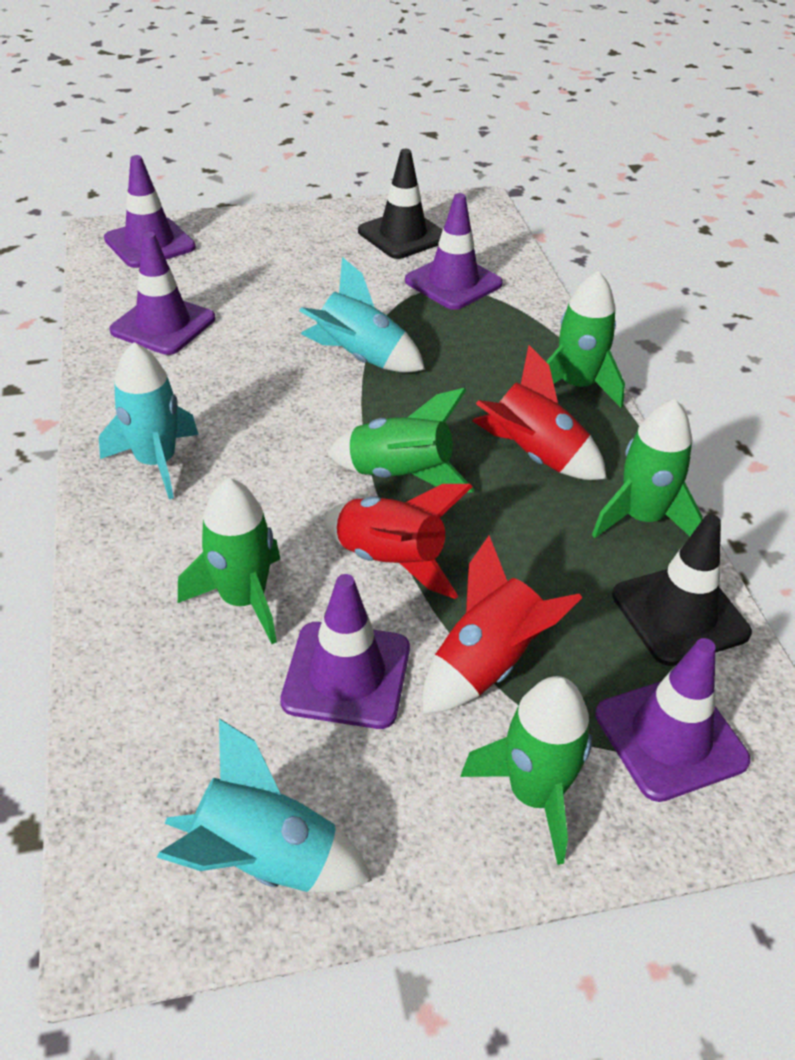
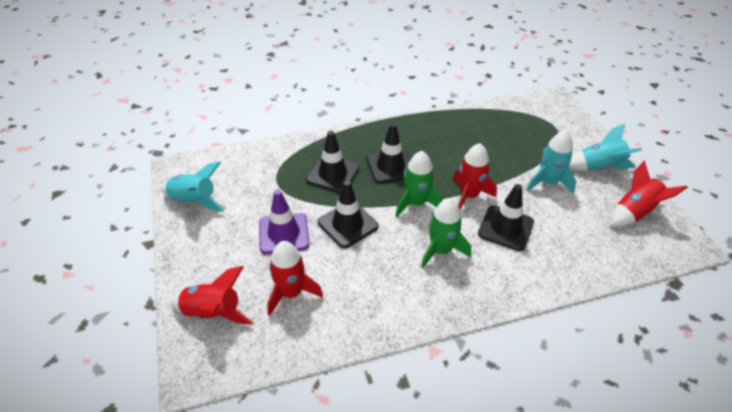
black traffic cone: [358,149,443,259] [612,514,752,666] = 2 -> [306,131,359,193] [318,180,379,248] [366,123,410,184] [478,184,534,251] = 4
green rocket: [178,478,280,644] [327,388,474,493] [460,676,592,865] [546,271,625,408] [592,399,703,538] = 5 -> [395,151,443,217] [421,198,471,268] = 2
purple traffic cone: [104,155,196,268] [109,232,215,355] [280,574,410,729] [405,193,503,310] [595,638,751,802] = 5 -> [259,189,309,254] = 1
red rocket: [324,484,473,599] [423,536,583,713] [472,345,607,480] = 3 -> [171,266,253,325] [267,241,323,316] [453,143,497,210] [610,160,688,226] = 4

